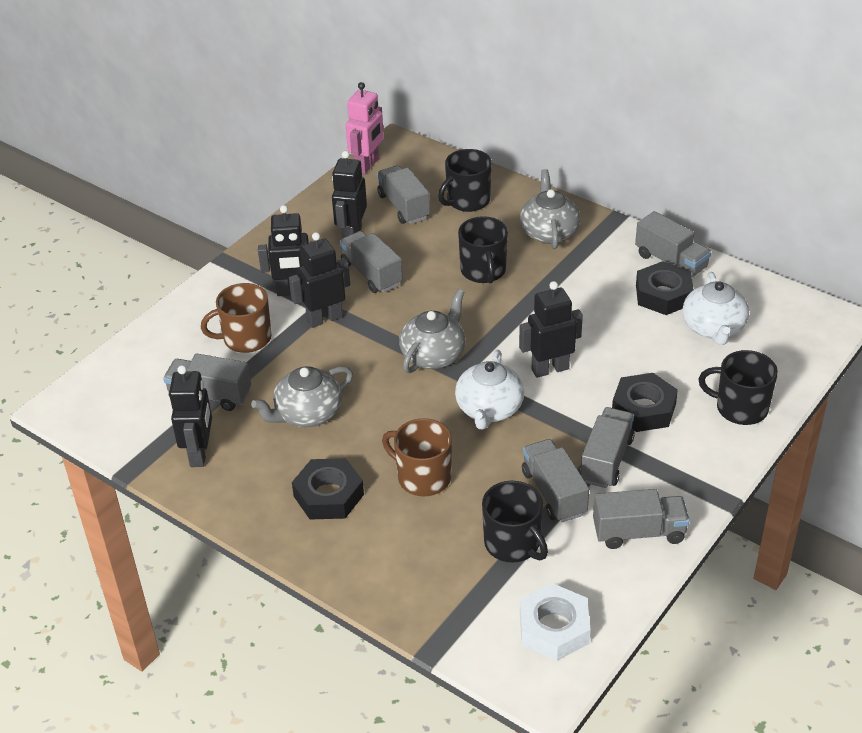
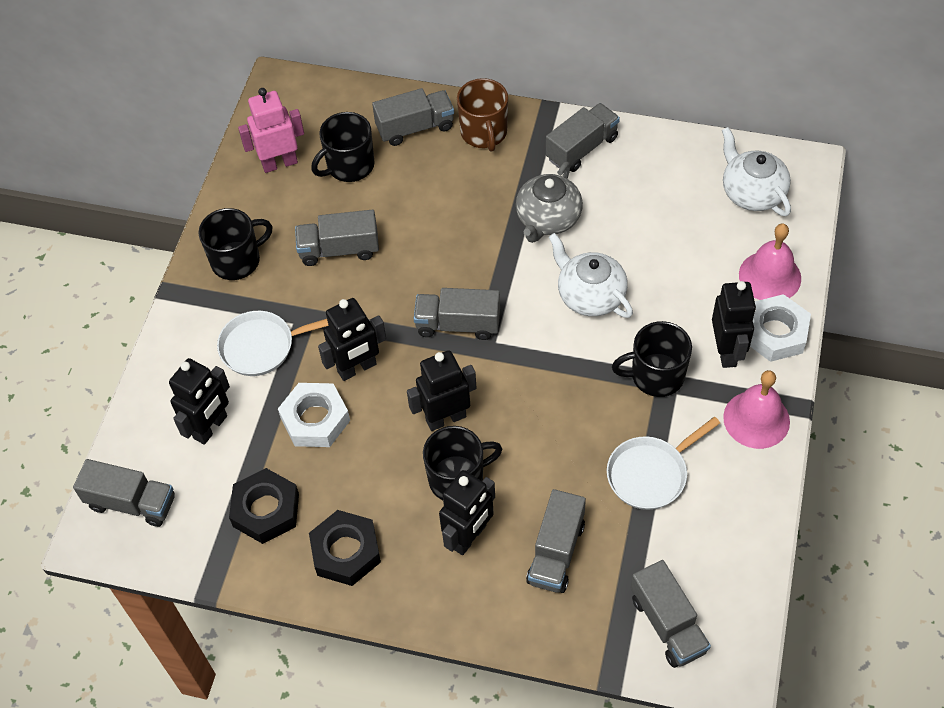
black nut: [292,458,364,519] [612,373,678,432] [636,261,694,315] = 3 -> [229,468,299,544] [309,510,381,586] = 2
brown mug: [201,283,271,353] [382,418,452,496] = 2 -> [457,78,508,152] = 1
grey teapot: [251,366,353,427] [399,289,465,373] [520,169,580,249] = 3 -> [516,162,583,243] = 1
pink bell: none = 0 -> [723,370,790,449] [739,223,801,300] = 2
white nut: [520,583,591,661] = 1 -> [278,383,350,447] [750,294,811,362] = 2
white pan: none = 0 -> [217,311,329,376] [607,417,720,510] = 2

